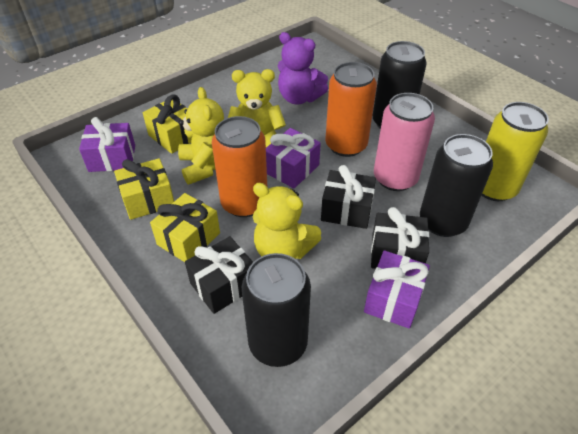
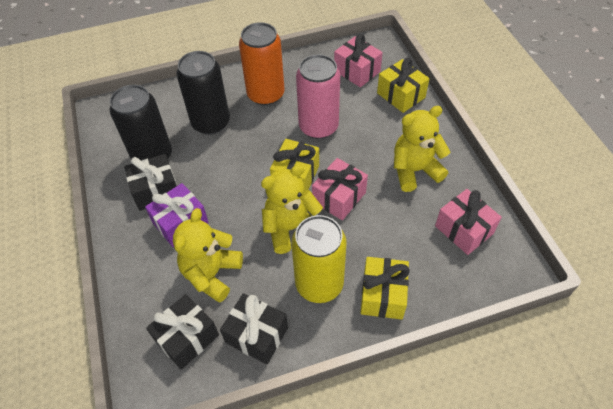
black can: [242,253,311,367] [373,41,427,129] [420,134,493,237] = 3 -> [110,85,172,161] [177,51,230,135] = 2
orange can: [212,116,267,217] [325,62,377,157] = 2 -> [239,22,285,106] = 1
pink gift: none = 0 -> [312,158,368,220] [334,34,383,87] [435,189,502,255] = 3
purple gift: [79,117,135,172] [266,128,321,188] [364,250,430,329] = 3 -> [145,183,209,247] = 1
purple teddy bear: [278,32,328,105] = 1 -> none = 0

